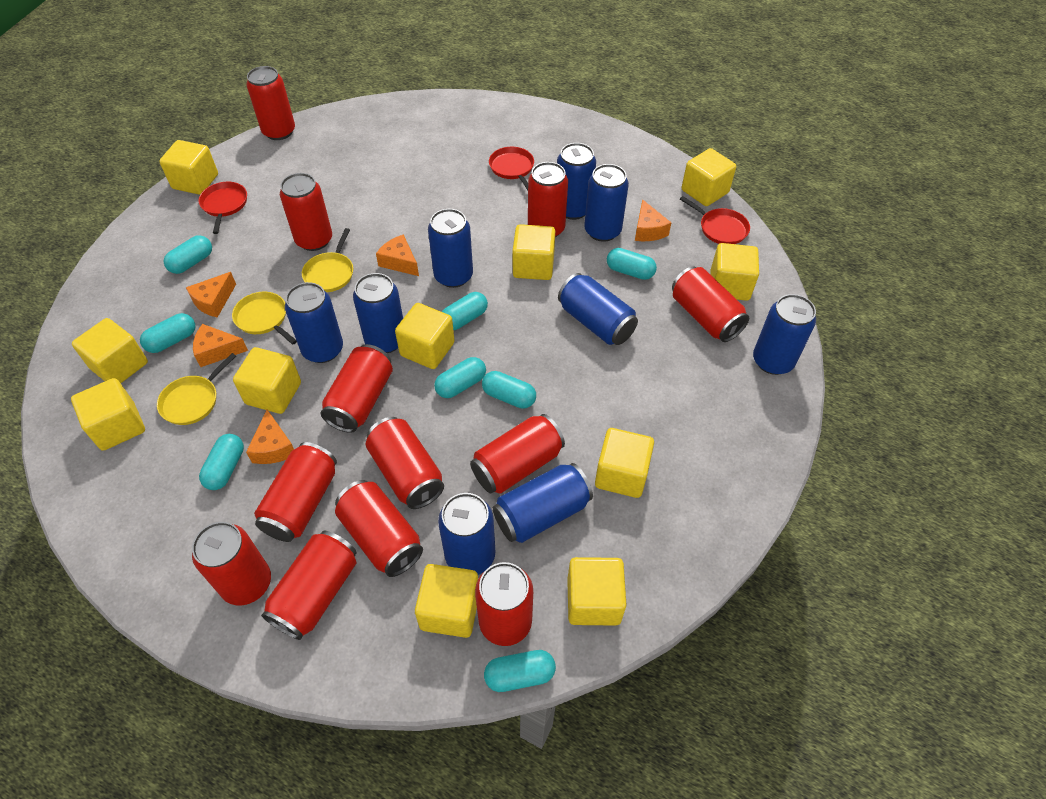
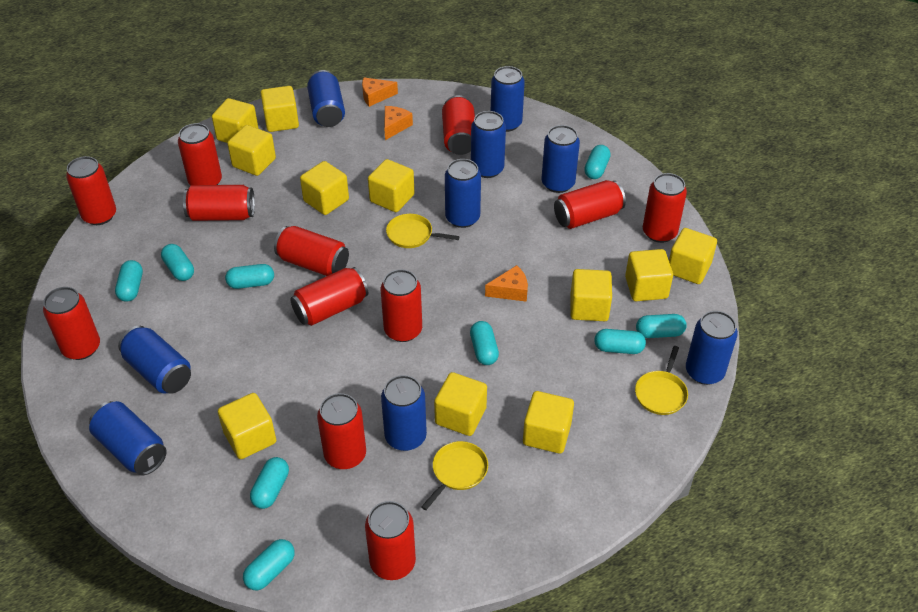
orange cheese: [186,272,236,318] [193,324,248,367] [246,410,294,464] [376,234,419,276] [635,199,671,241] = 5 -> [362,78,398,107] [384,106,413,140] [485,265,528,302] = 3
red pan: [198,182,247,234] [489,147,534,190] [680,196,750,244] = 3 -> none = 0
turquoise capsule: [140,313,195,353] [163,235,212,274] [199,434,244,490] [434,357,486,398] [442,292,488,330] [482,371,536,409] [484,650,556,692] [607,248,657,280] = 8 -> [115,260,143,302] [161,244,194,281] [225,264,274,289] [243,539,295,590] [250,457,289,509] [470,321,499,365] [584,145,611,179] [594,329,646,354] [636,314,687,338] = 9

